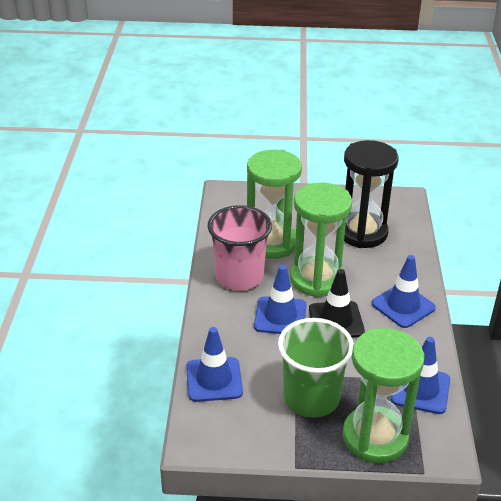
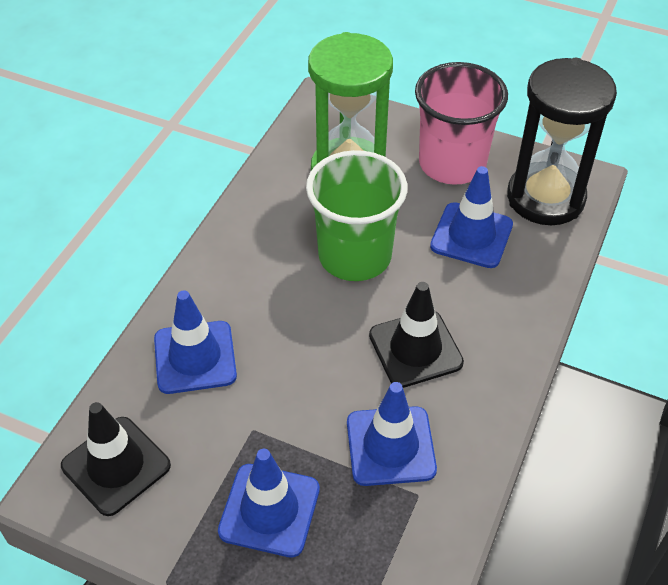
black traffic cone: [309,269,365,338] = 1 -> [61,402,171,516] [369,282,464,388] = 2
green hourglass: [247,150,302,259] [290,183,352,297] [343,328,424,463] = 3 -> [308,32,393,170] = 1

